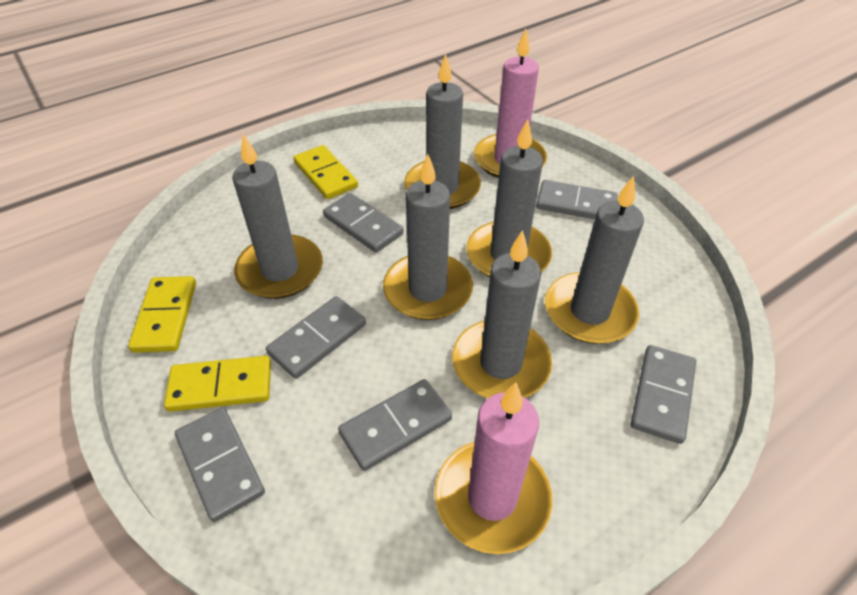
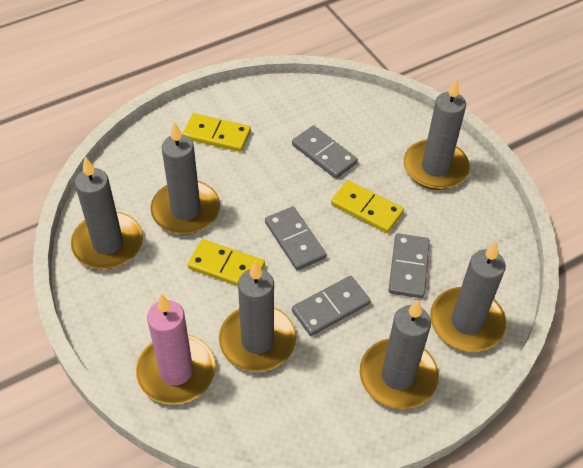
grey domino: [175,407,265,522] [266,296,366,379] [323,193,404,253] [338,379,452,471] [536,180,618,219] [630,345,696,444] = 6 -> [265,207,326,270] [292,125,358,179] [292,276,371,336] [389,234,430,298] = 4
pink candle: [435,382,552,554] [474,29,547,178] = 2 -> [136,294,216,405] = 1

